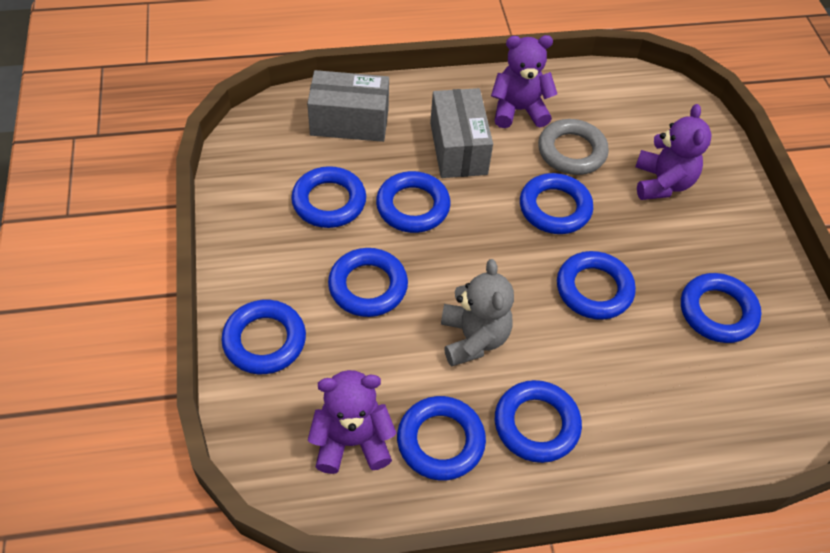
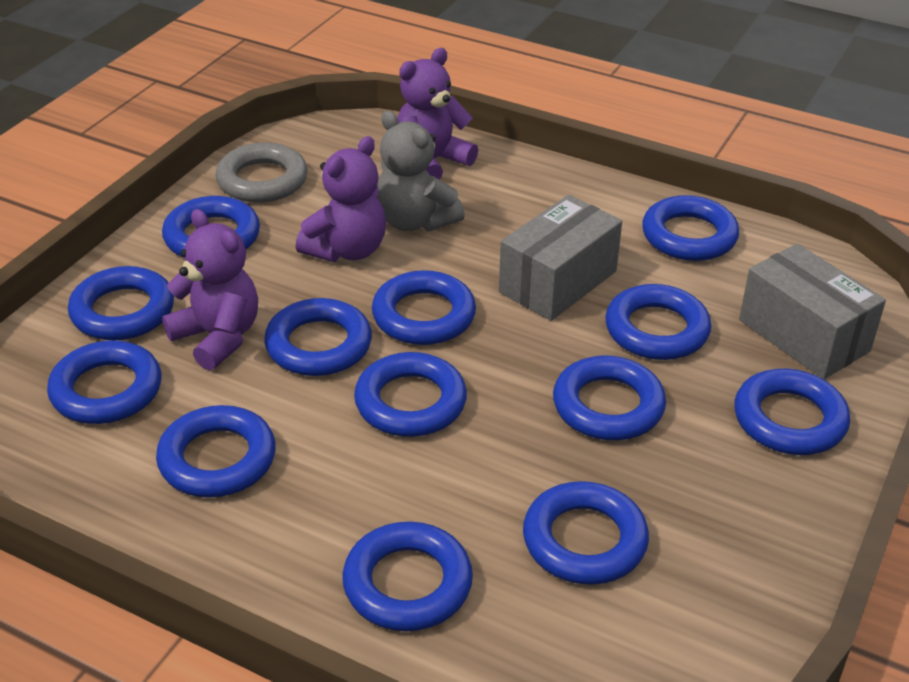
blue ring: [221,300,306,374] [291,166,366,228] [328,248,408,317] [376,171,451,233] [397,396,486,480] [495,380,582,463] [520,173,593,234] [557,251,636,320] [681,273,762,343] = 9 -> [47,340,161,424] [68,266,174,340] [156,405,276,498] [162,196,260,257] [264,298,372,376] [342,522,473,631] [354,352,467,437] [372,270,476,345] [523,481,649,585] [553,355,666,440] [605,284,711,360] [642,195,739,261] [734,369,850,455] = 13

